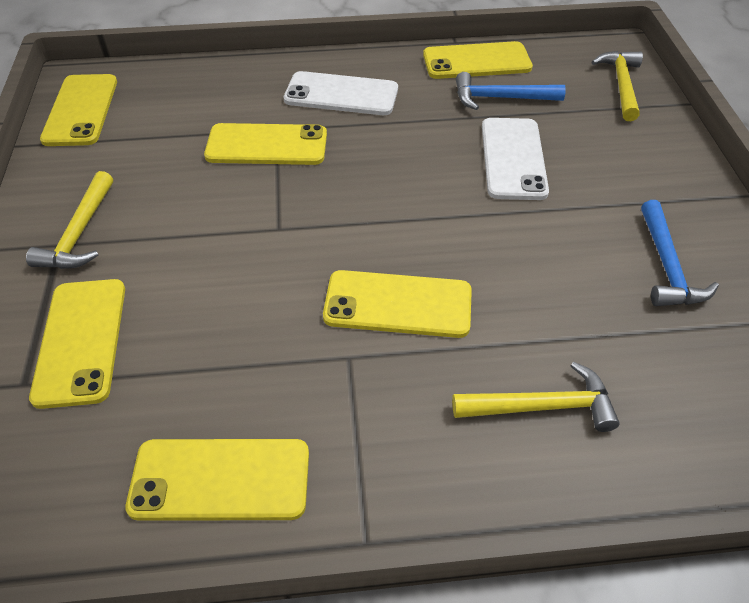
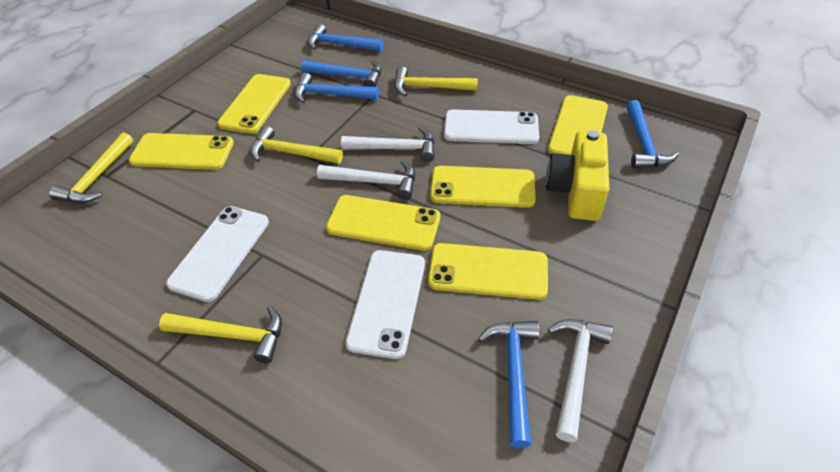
blue hammer: [456,72,566,110] [641,200,719,306] = 2 -> [294,73,379,103] [301,60,382,87] [308,24,384,52] [478,321,539,448] [626,100,679,168] = 5
white hammer: none = 0 -> [317,160,415,200] [341,126,435,162] [548,319,613,442] = 3
white phone: [284,71,398,115] [482,118,549,200] = 2 -> [166,206,269,302] [345,250,425,359] [444,109,539,144] = 3
yellow camera: none = 0 -> [546,130,609,221] = 1
yellow hammer: [26,171,113,269] [452,362,620,432] [592,51,643,121] = 3 -> [49,133,133,203] [159,306,282,364] [250,126,343,164] [394,66,478,97] = 4

